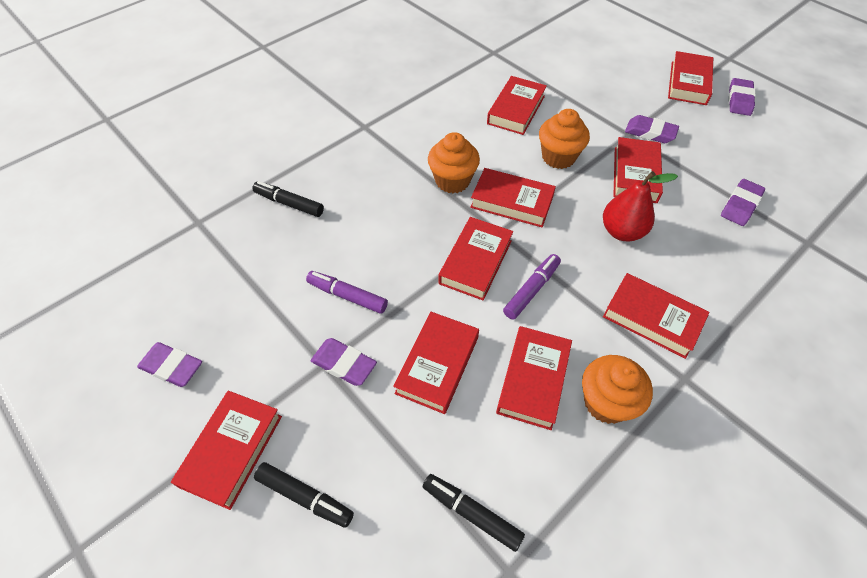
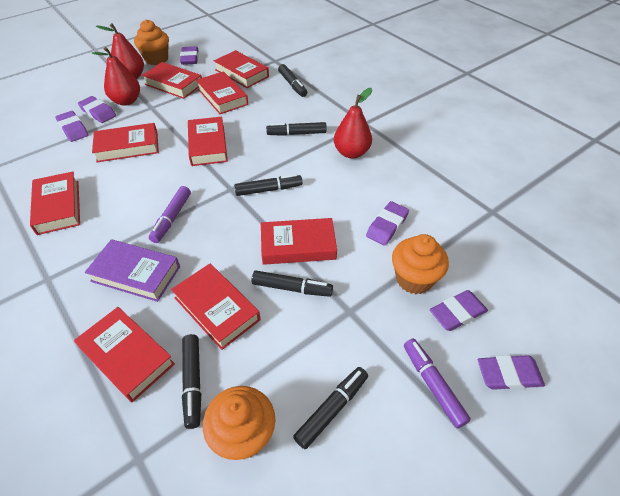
black marker: [252,181,324,217] [254,462,354,528] [423,474,525,552] = 3 -> [182,334,201,429] [234,174,303,196] [252,270,333,297] [266,122,327,136] [278,64,307,97] [293,367,368,449] = 6
purple book: none = 0 -> [85,239,180,302] = 1
purple eraser: [137,342,202,387] [310,338,377,386] [625,115,679,143] [721,179,765,226] [729,78,756,116] = 5 -> [55,111,89,142] [78,96,116,123] [180,46,199,65] [366,201,409,246] [430,290,488,331] [478,355,545,390] = 6
red pear: [603,171,678,241] = 1 -> [92,47,140,106] [96,23,144,79] [334,88,372,159] = 3

